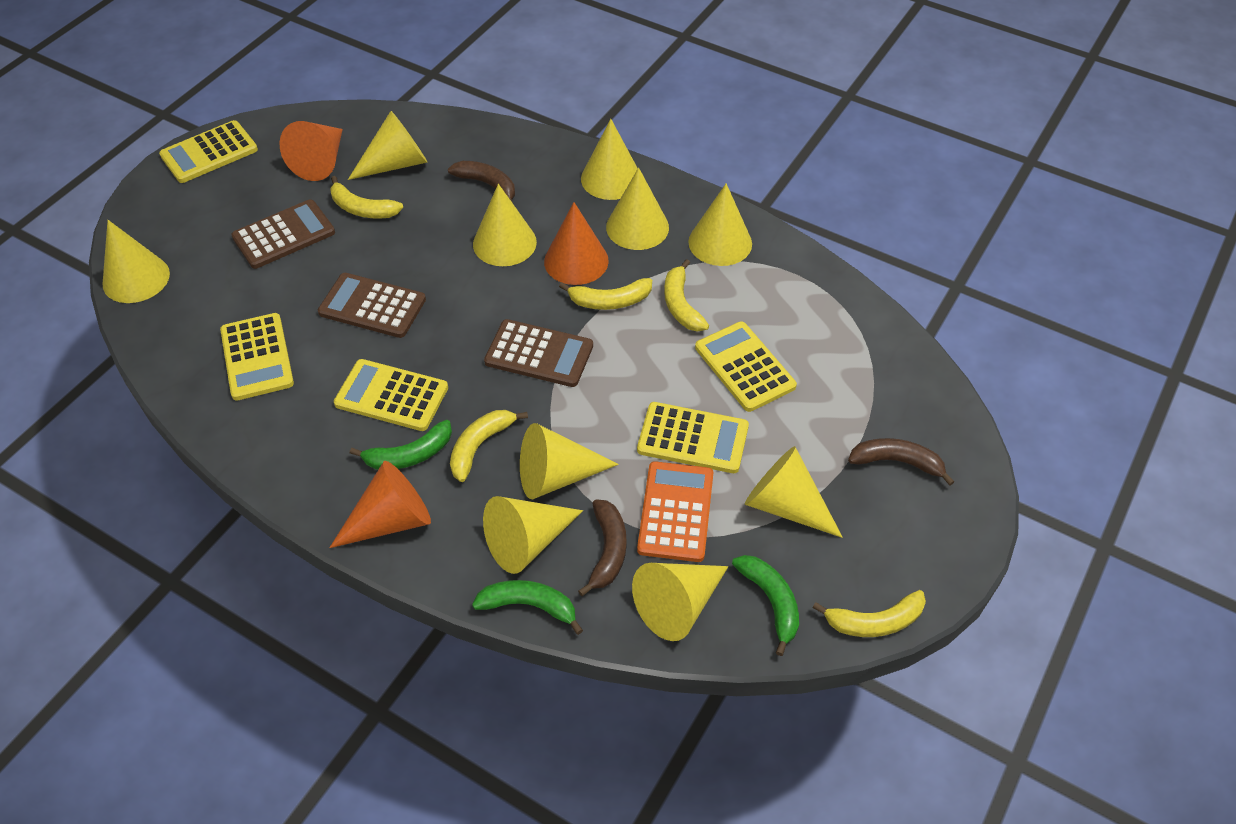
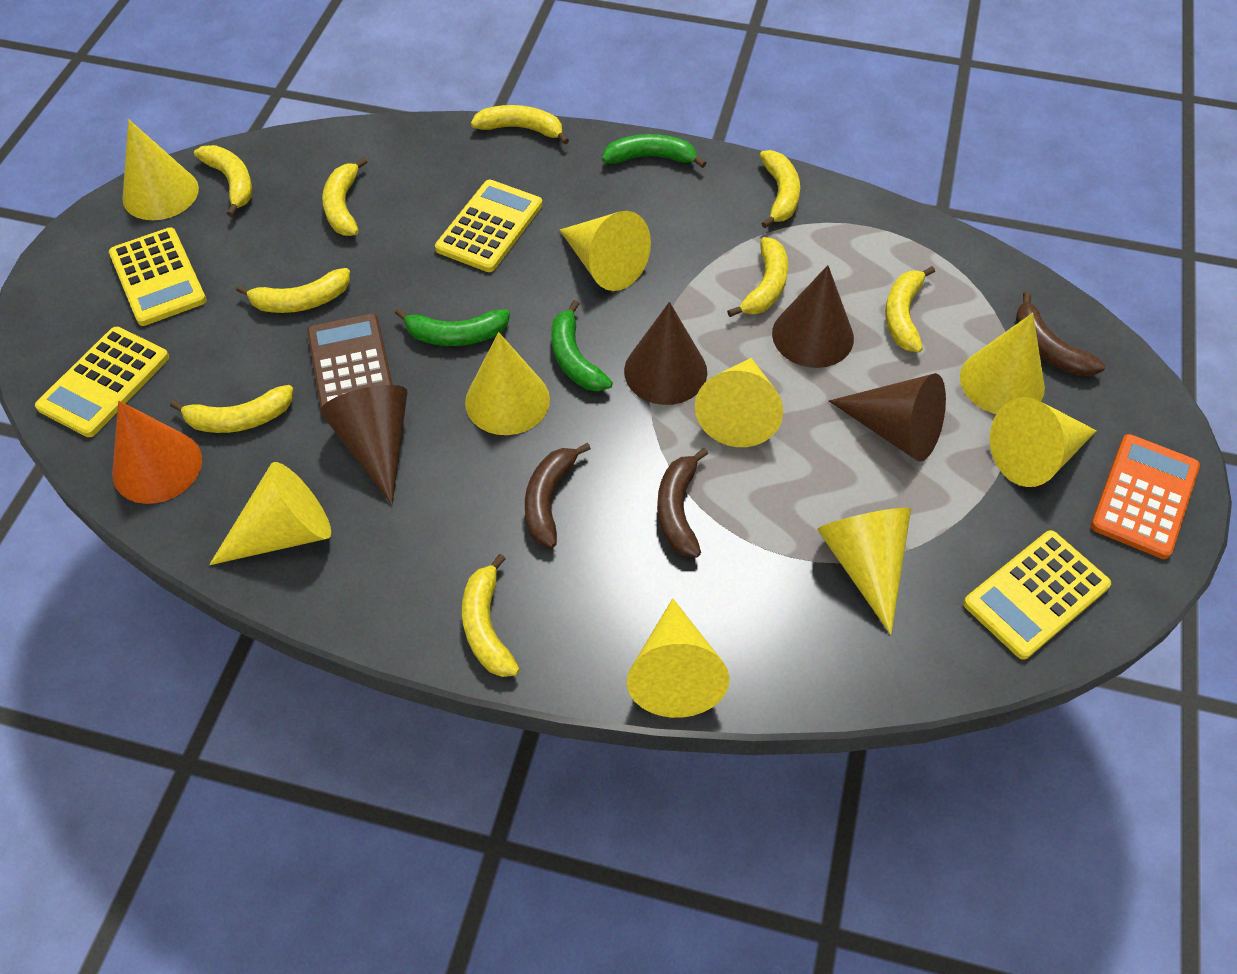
brown calculator: [231,199,335,269] [318,273,426,338] [484,319,593,387] = 3 -> [307,313,393,418] = 1
brown cone: none = 0 -> [320,385,407,505] [624,302,707,405] [772,265,854,368] [829,373,946,462] = 4
orange cone: [279,121,343,181] [329,461,431,548] [544,202,609,285] = 3 -> [112,401,202,504] = 1
yellow banana: [330,176,403,219] [450,410,528,482] [559,278,652,310] [664,259,709,331] [813,590,926,637] = 5 -> [170,385,293,433] [194,145,253,217] [236,268,350,313] [322,157,368,236] [462,554,520,677] [471,105,569,144] [727,237,788,317] [760,150,800,228] [885,266,935,352] = 9
yellow calculator: [159,120,258,183] [220,313,294,401] [334,359,448,431] [637,402,749,473] [695,321,797,412] = 5 -> [35,327,169,437] [109,228,207,326] [435,180,543,272] [963,530,1111,660] = 4
yellow cone: [103,220,170,303] [348,111,427,180] [473,184,537,266] [483,496,583,574] [520,423,619,499] [581,119,638,200] [606,168,669,250] [632,563,728,641] [688,183,752,266] [745,446,843,538] = 10 -> [122,119,199,220] [209,462,331,565] [465,332,550,435] [560,211,651,291] [627,598,730,718] [695,358,783,447] [817,508,911,635] [960,313,1045,414] [990,397,1097,487] = 9

